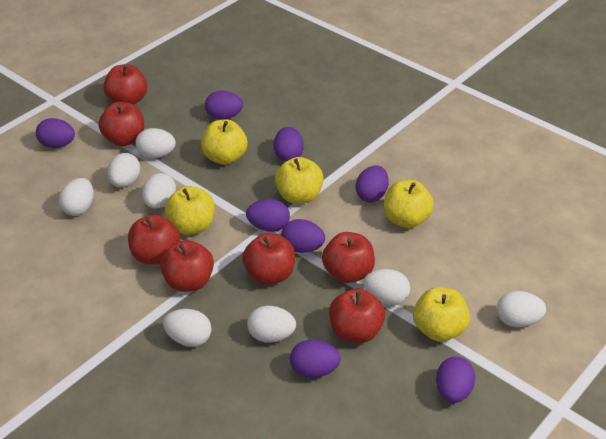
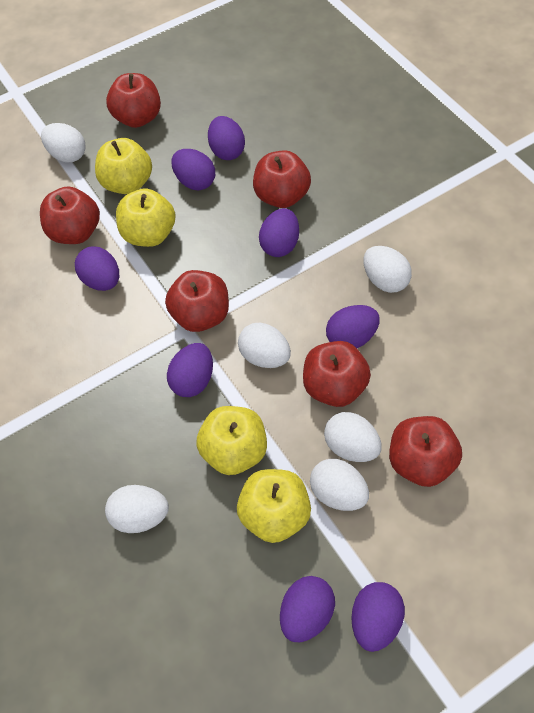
red apple: [99,102,144,146] [103,64,147,105] [128,214,180,265] [160,240,214,292] [242,233,295,285] [322,232,375,283] [329,288,385,343] = 7 -> [40,186,100,244] [106,73,161,128] [165,270,229,332] [253,150,311,208] [303,341,371,407] [389,416,462,487] = 6
white egg: [59,178,94,216] [107,153,140,187] [135,128,176,158] [142,173,176,209] [163,309,212,347] [247,306,296,343] [363,269,410,305] [497,291,546,327] = 8 -> [41,123,86,162] [105,485,169,533] [238,323,291,368] [310,459,369,511] [324,412,382,462] [363,246,412,293] = 6
yellow apple: [165,186,215,235] [201,120,248,165] [275,157,324,204] [384,180,434,228] [413,287,470,341] = 5 -> [95,138,152,194] [116,188,176,247] [196,406,267,475] [237,469,311,543] = 4

